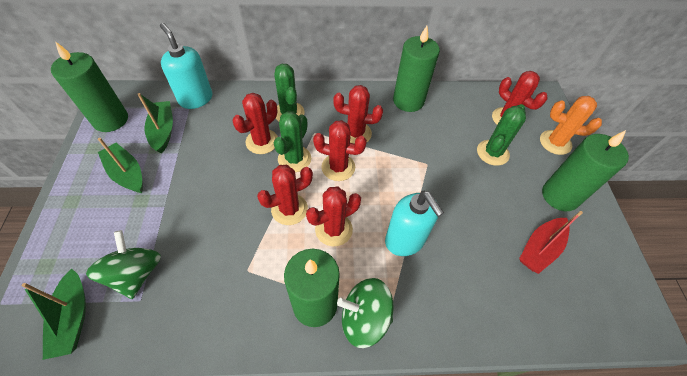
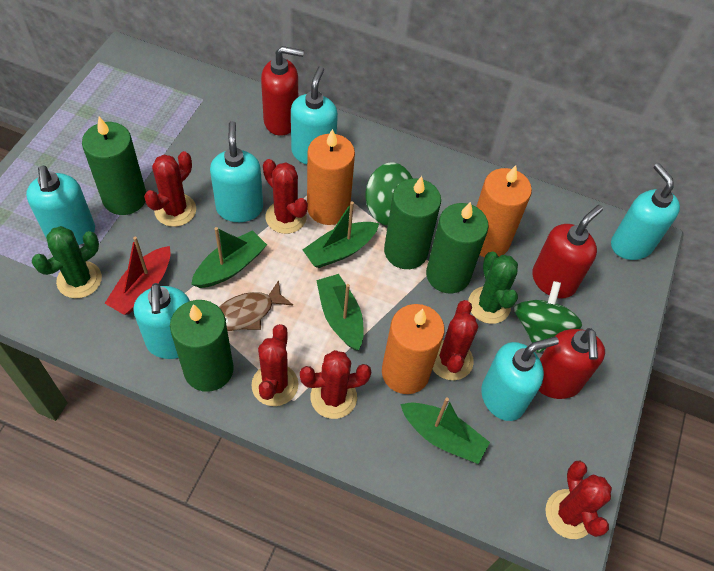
brown fish: none = 0 -> [219,280,293,331] = 1
green boat: [22,268,86,360] [98,138,143,193] [137,93,173,153] = 3 -> [191,227,267,288] [302,202,379,268] [316,274,363,350] [400,397,490,464] = 4
green cactus: [274,64,305,121] [274,111,311,172] [477,104,526,166] = 3 -> [32,226,102,298] [468,251,518,324] = 2
orange cactus: [540,96,602,155] = 1 -> none = 0
orange candle: none = 0 -> [307,129,355,225] [382,304,445,394] [476,165,532,257] = 3
red soap dispenser: none = 0 -> [261,46,304,136] [532,205,603,299] [538,328,605,399] = 3
turquoise soap dispenser: [160,23,212,109] [385,191,444,256] = 2 -> [26,166,95,245] [133,283,190,359] [210,121,263,222] [291,66,338,165] [481,337,559,421] [611,163,680,260] = 6

